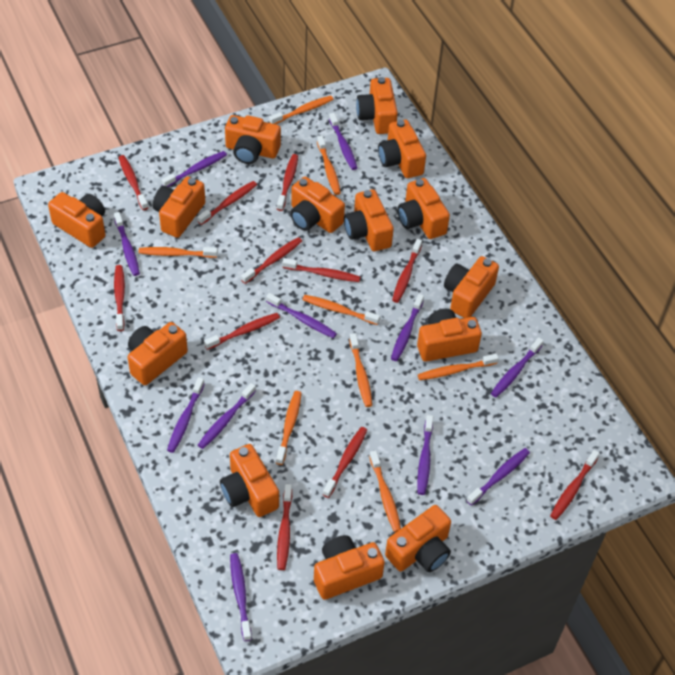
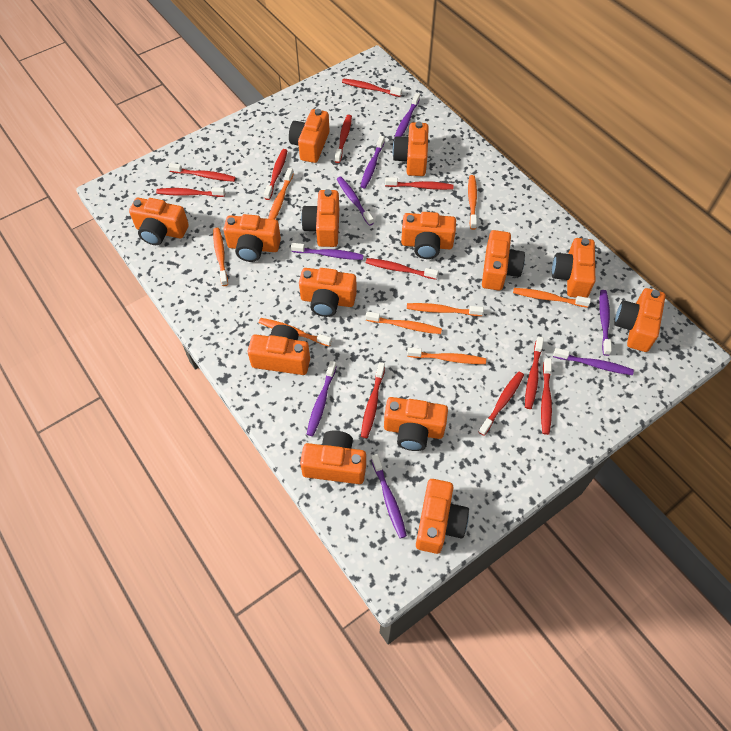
purple toothbrush: [114,212,140,276] [162,151,227,187] [167,377,205,453] [198,383,256,449] [230,553,252,641] [266,293,337,338] [329,113,357,170] [391,294,424,361] [417,415,433,495] [466,448,530,505] [491,338,544,397] = 11 -> [291,243,363,260] [307,361,337,436] [337,177,374,226] [360,136,385,188] [371,454,407,539] [394,93,420,138] [553,348,634,375] [599,290,612,356] = 8

